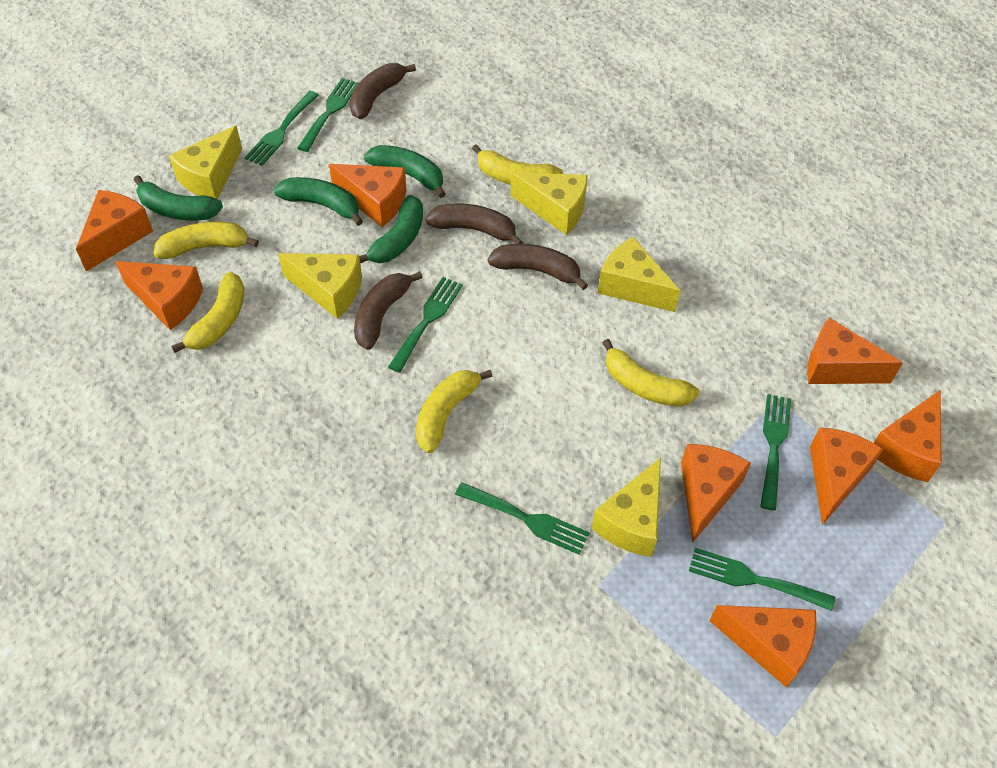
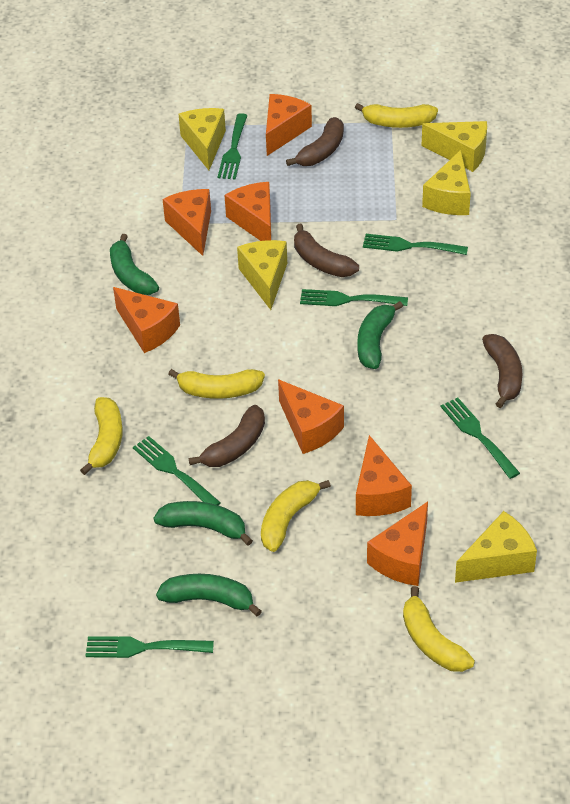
orange cheese: [76,190,153,272] [115,261,203,330] [329,164,407,227] [681,444,751,543] [709,605,816,688] [807,317,903,384] [810,428,883,525] [874,390,942,482] = 8 -> [113,287,180,353] [163,189,211,256] [225,182,271,241] [266,94,312,156] [278,380,344,454] [356,435,412,516] [367,502,428,586] = 7

